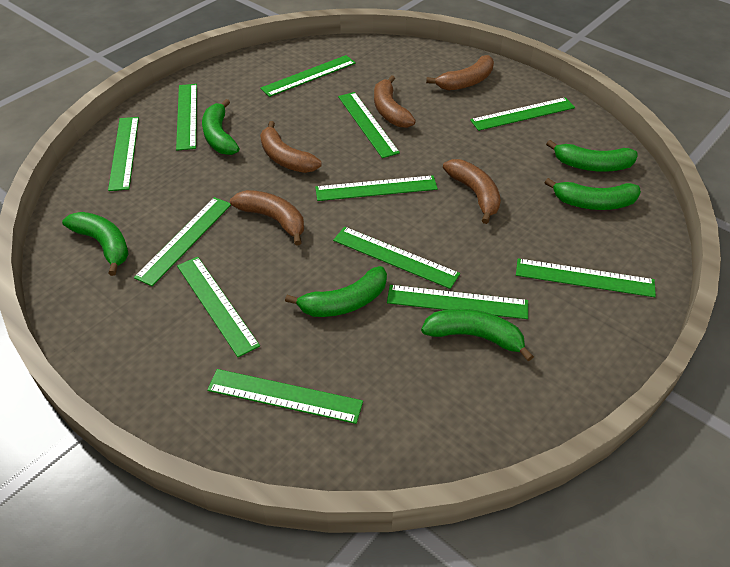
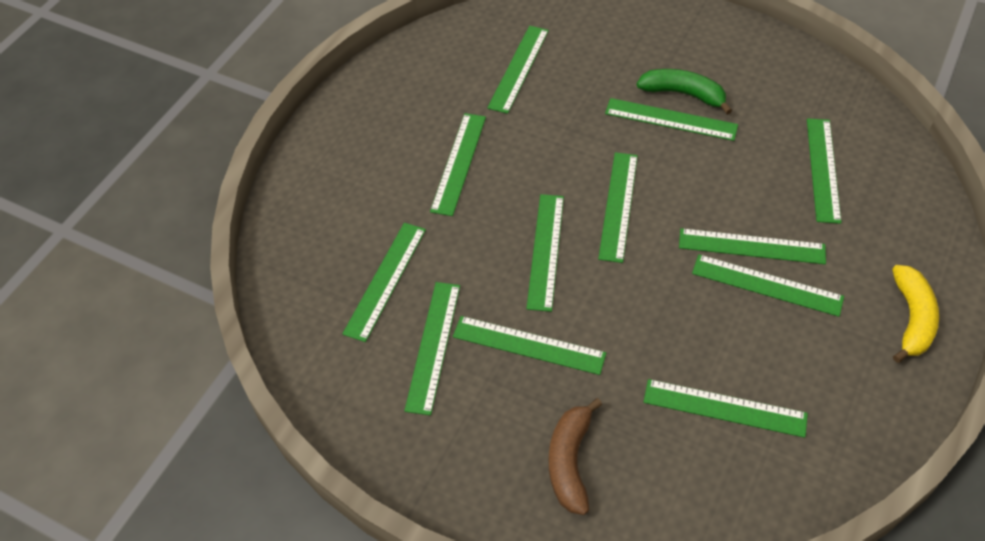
brown banana: [230,190,304,246] [260,121,322,173] [374,75,416,128] [426,55,494,91] [443,159,501,224] = 5 -> [549,398,602,515] = 1
green banana: [62,212,128,276] [202,99,239,155] [285,266,387,317] [421,309,534,361] [544,178,641,210] [546,140,638,172] = 6 -> [637,69,732,115] = 1
yellow banana: none = 0 -> [892,265,939,363] = 1

